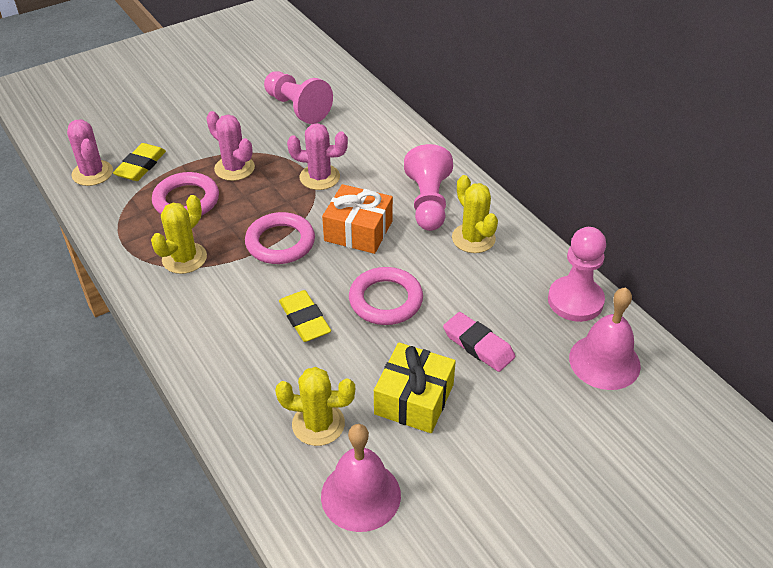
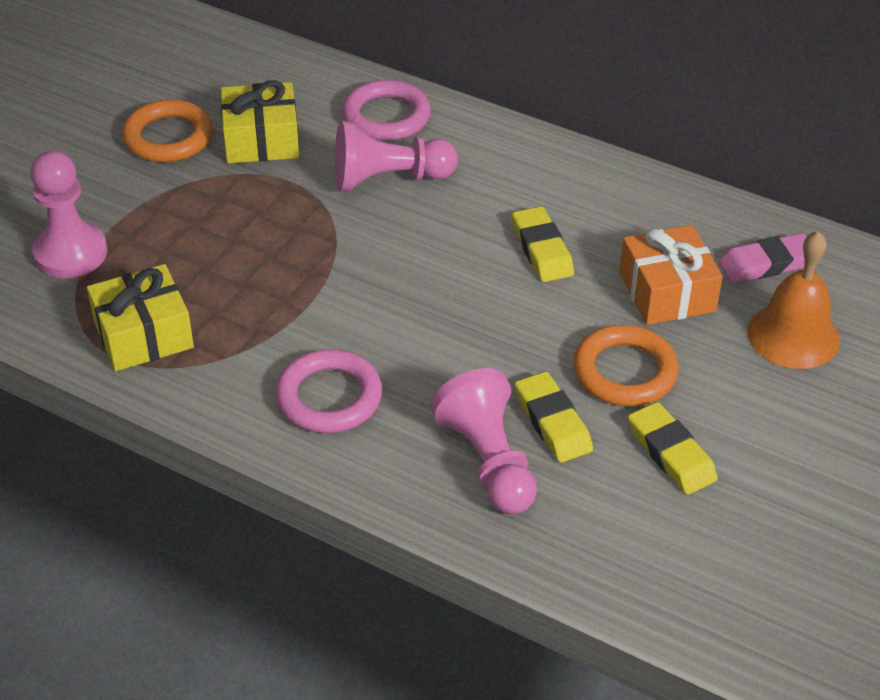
orange bell: none = 0 -> [747,231,840,369] = 1
orange ring: none = 0 -> [122,100,213,162] [573,325,679,406] = 2
pink bell: [321,424,401,532] [569,287,641,390] = 2 -> none = 0
pink cactus: [67,119,113,186] [206,111,255,181] [287,123,348,190] = 3 -> none = 0
pink ring: [152,172,219,216] [245,212,315,264] [349,267,423,325] = 3 -> [275,349,382,433] [342,80,431,141] = 2
yellow cactus: [151,195,207,274] [275,367,355,446] [452,175,498,253] = 3 -> none = 0
yellow eraser: [113,143,166,181] [279,290,331,342] = 2 -> [512,206,574,282] [515,372,593,462] [628,402,718,495] = 3
yellow gift: [374,342,456,433] = 1 -> [87,264,194,371] [221,80,299,164] = 2

